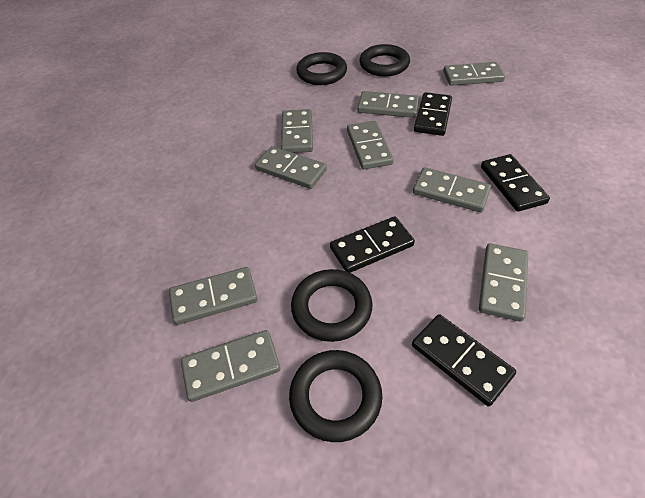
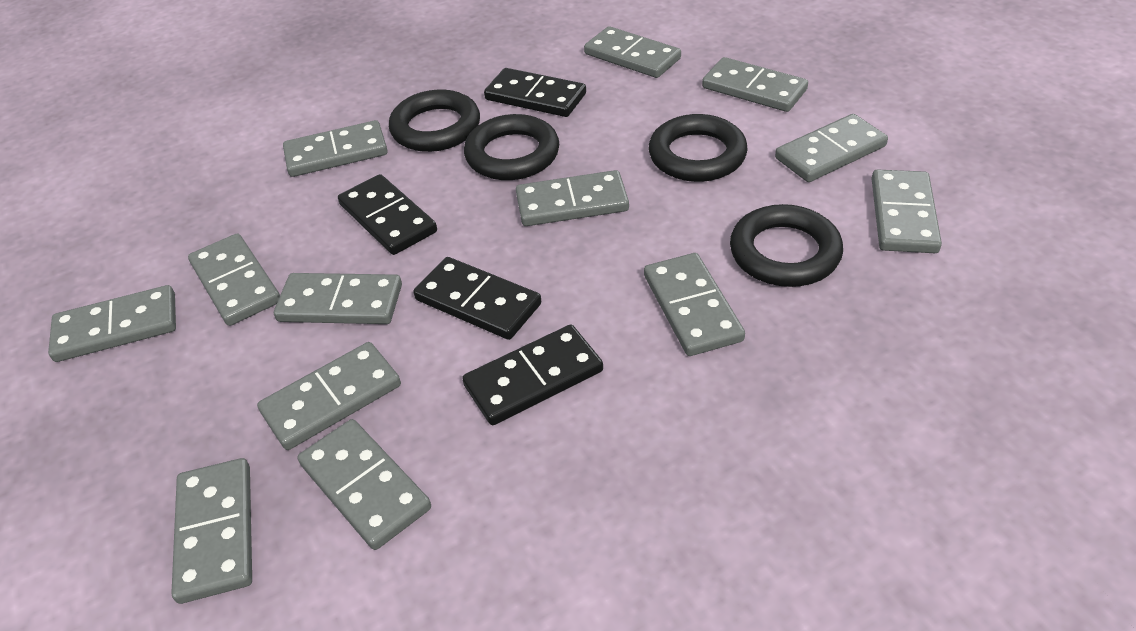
grey domino: [169,267,258,325] [181,330,280,402] [255,146,327,189] [281,109,313,153] [347,121,394,169] [357,91,419,118] [413,167,491,212] [443,62,505,86] [479,243,528,322] = 9 -> [48,285,176,362] [171,458,252,604] [188,233,280,326] [257,342,401,450] [274,273,402,324] [283,120,388,177] [297,419,431,550] [516,170,629,226] [584,26,681,78] [644,253,745,356] [702,57,808,112] [775,114,888,182] [871,169,942,253] = 13

